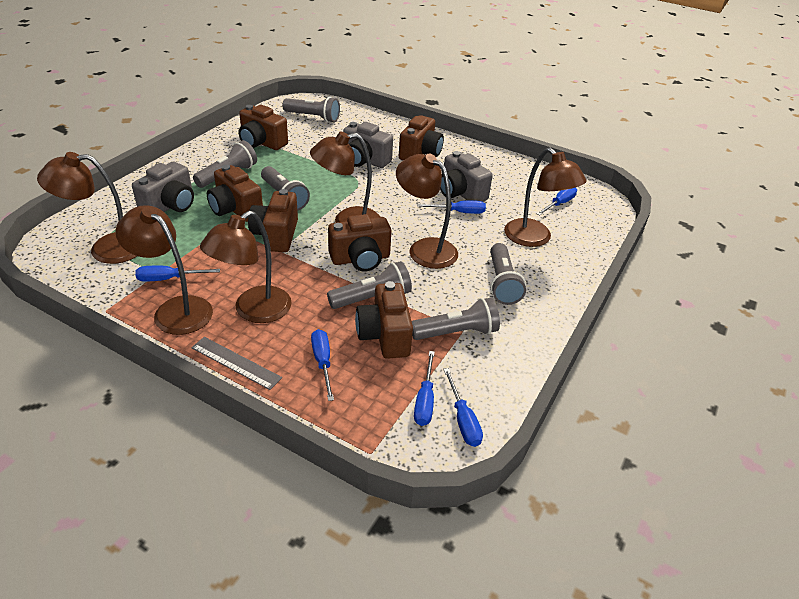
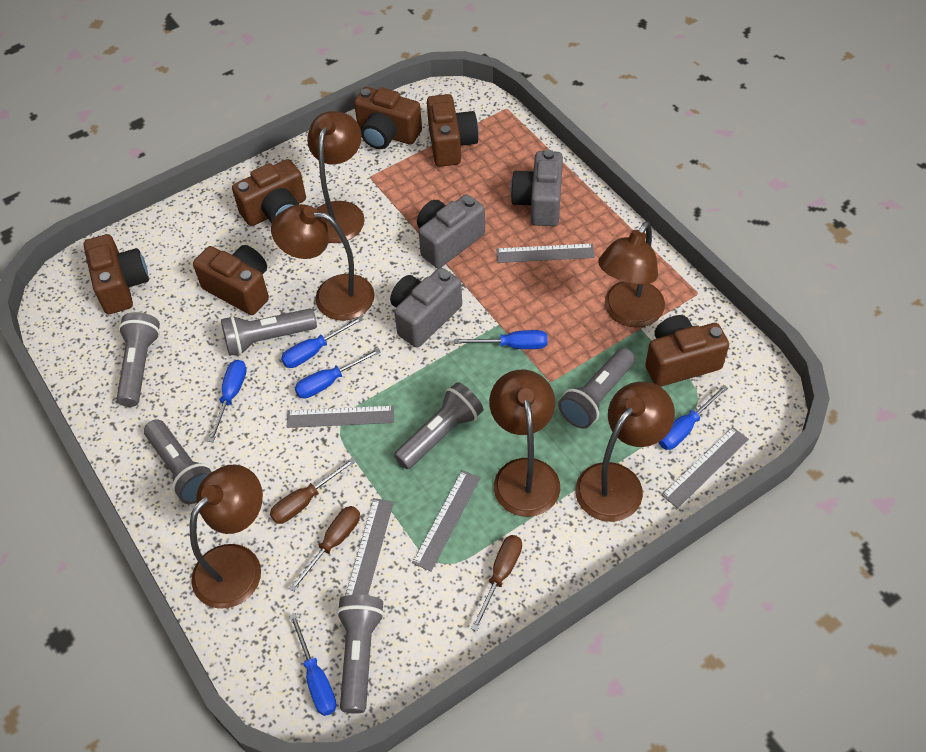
brown screwdriver: none = 0 -> [270,457,356,524] [289,506,360,592] [471,535,522,631] = 3
grey ruler: [191,337,282,390] = 1 -> [287,406,394,428] [345,498,394,596] [412,470,480,572] [496,243,595,263] [662,427,749,508] = 5

